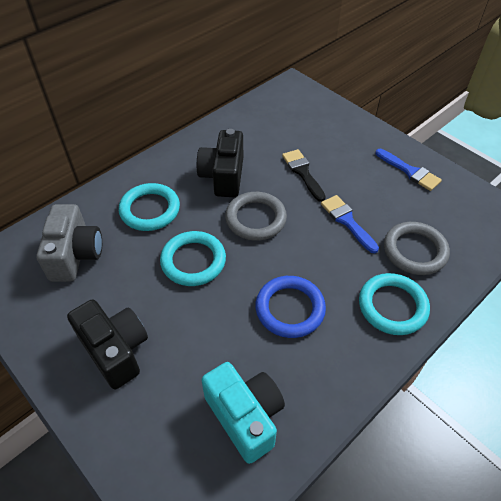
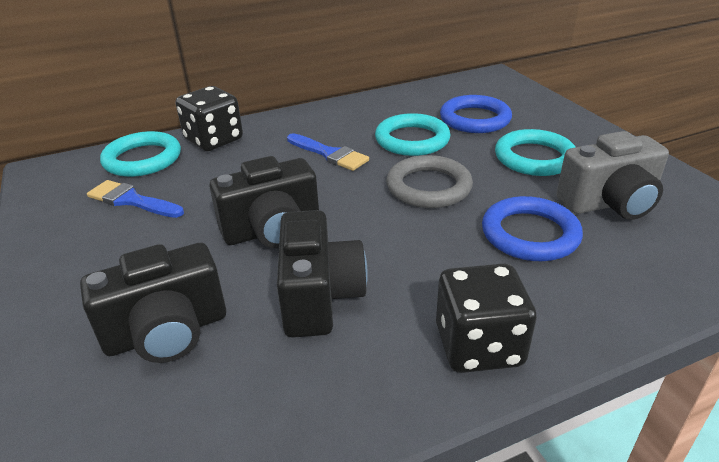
black brush: [282,149,326,202] = 1 -> none = 0
black camera: [67,299,148,390] [196,129,243,197] = 2 -> [80,243,226,363] [209,156,319,248] [277,210,368,338] = 3
black dice: none = 0 -> [176,86,243,151] [436,263,537,373] = 2
blue ring: [255,276,326,338] = 1 -> [440,95,512,133] [482,196,583,261] = 2
grey ring: [225,192,287,241] [384,222,450,275] = 2 -> [386,155,473,208] = 1
turquoise camera: [201,362,285,464] = 1 -> none = 0

